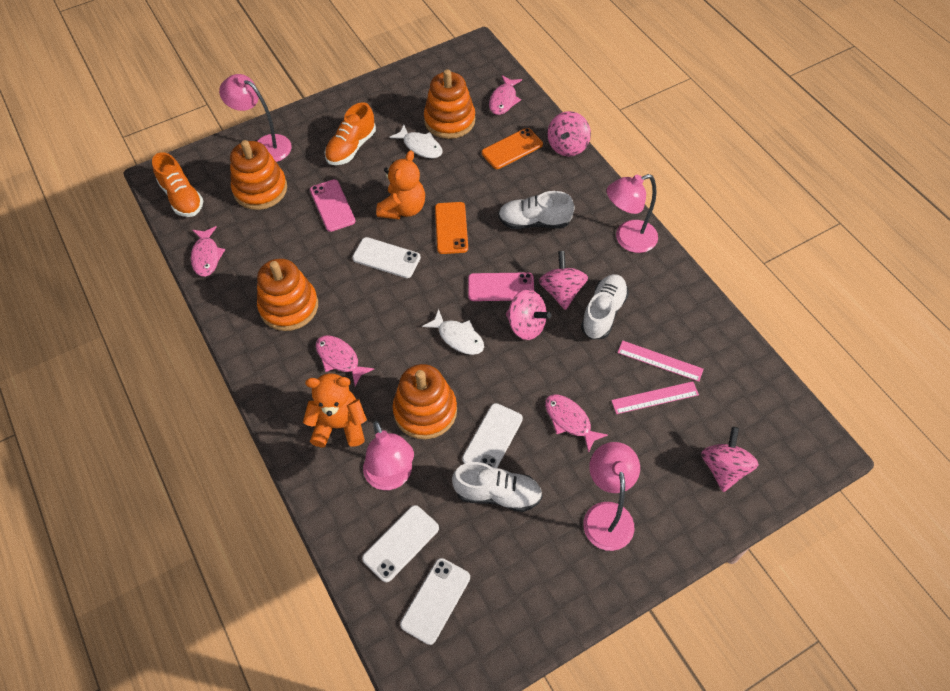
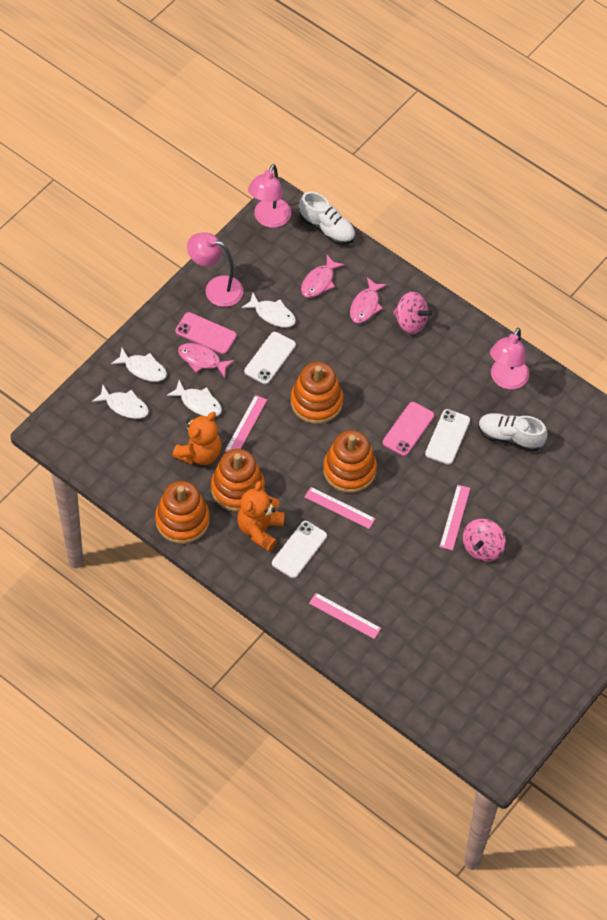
orange phone: [435,202,468,254] [482,128,543,169] = 2 -> none = 0
orange shoe: [152,152,203,217] [325,102,376,165] = 2 -> none = 0
pink fish: [191,226,225,277] [316,335,374,386] [489,75,522,115] [545,395,608,453] = 4 -> [178,343,235,378] [301,255,345,298] [350,277,387,323] = 3
pink lamp: [219,74,292,162] [363,421,414,490] [583,442,640,551] [607,174,658,253] = 4 -> [187,232,243,307] [248,164,291,228] [490,328,529,390] = 3
pink ruler: [611,381,699,414] [618,340,704,382] = 2 -> [225,395,267,452] [305,487,376,529] [309,593,381,639] [440,485,470,550] = 4
pink spinning top: [506,290,551,340] [539,251,588,310] [547,111,591,157] [701,427,759,492] = 4 -> [393,292,432,334] [463,519,506,561] = 2
white fish: [389,125,443,158] [422,309,484,355] = 2 -> [92,385,149,419] [111,348,167,382] [166,380,222,416] [241,293,296,328] = 4
white phone: [352,237,421,278] [362,505,439,582] [400,558,470,645] [462,403,523,468] = 4 -> [244,332,296,384] [272,521,327,578] [425,409,470,465] = 3
white shoe: [452,462,543,512] [498,191,575,229] [581,274,629,340] = 3 -> [299,192,355,245] [478,413,547,452] = 2

